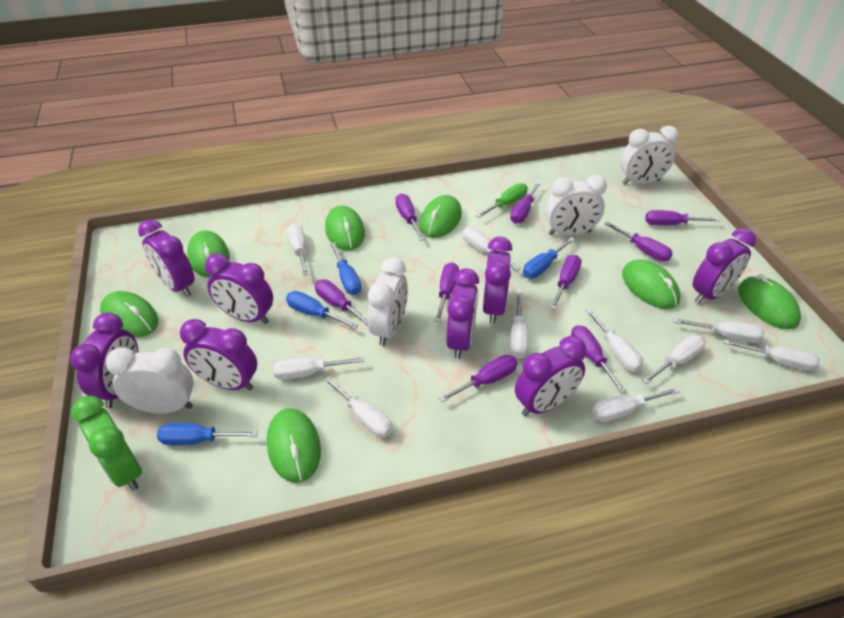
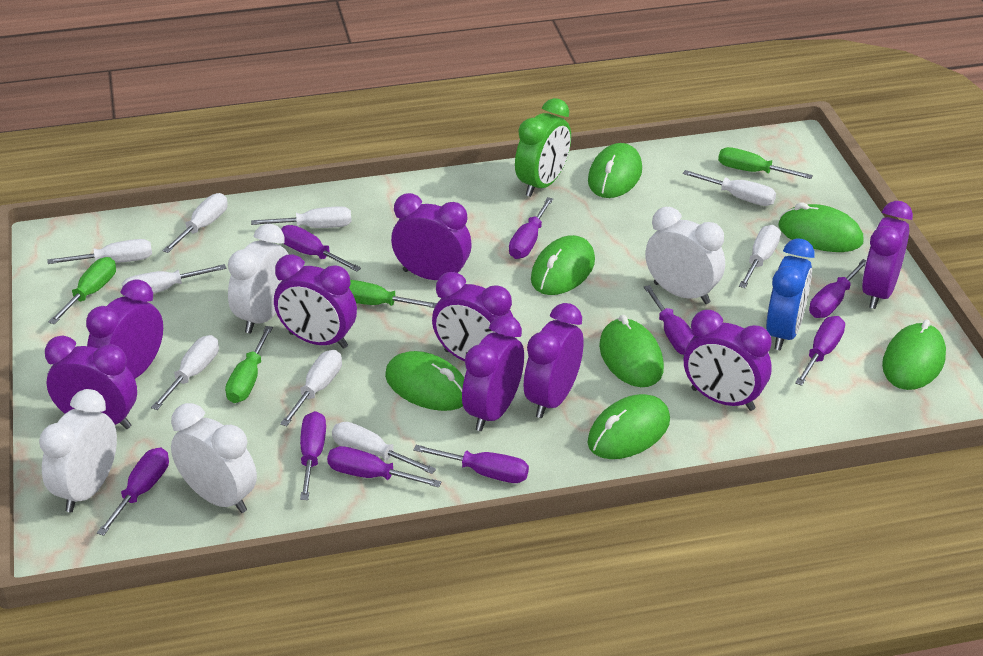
blue clock: none = 0 -> [766,239,815,350] = 1
blue screwdriver: [157,423,258,445] [286,291,358,329] [330,242,361,295] [523,237,575,279] = 4 -> none = 0
green screwdriver: [476,183,528,218] = 1 -> [48,257,116,324] [225,326,273,403] [349,280,437,308] [718,147,813,179] = 4
purple clock: [70,313,139,408] [138,219,195,297] [180,319,257,391] [205,253,273,324] [446,268,479,359] [483,236,512,324] [515,336,586,416] [693,228,756,304] = 8 -> [45,336,137,429] [86,279,163,379] [274,254,357,349] [391,193,472,280] [432,272,515,361] [462,315,524,431] [524,303,584,418] [684,310,772,411] [862,201,913,309] = 9
white screwdriver: [273,357,364,380] [287,223,309,275] [323,376,392,437] [463,227,520,271] [510,293,528,359] [585,308,643,372] [592,387,680,422] [642,335,705,384] [673,318,764,343] [724,339,820,371] = 10 -> [47,239,152,264] [121,264,226,294] [151,335,219,410] [163,193,228,253] [251,206,352,228] [280,350,342,426] [332,422,436,474] [683,170,776,206] [739,225,781,288] = 9

